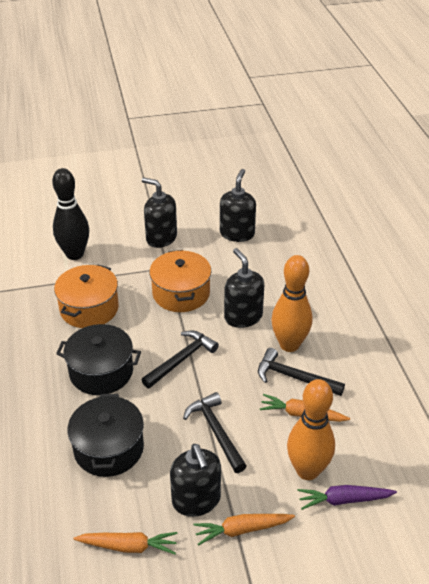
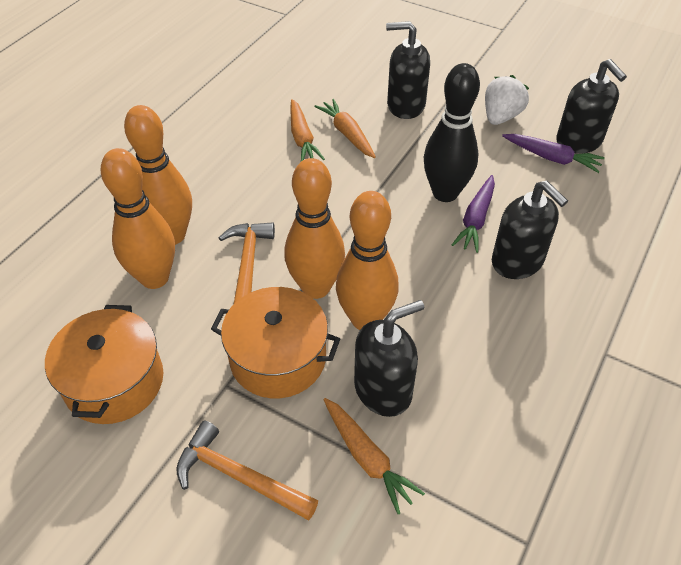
black hammer: [142,330,219,388] [183,392,246,473] [258,348,345,396] = 3 -> none = 0
black pot: [56,324,141,395] [68,394,144,477] = 2 -> none = 0
orange bowling pin: [271,255,312,352] [287,379,335,480] = 2 -> [101,148,175,289] [124,105,192,245] [284,158,345,299] [336,191,399,330] = 4
orange hammer: none = 0 -> [176,421,318,520] [219,222,275,305] = 2
purple carrot: [297,485,397,510] = 1 -> [452,175,495,253] [502,134,605,173] = 2
white strawberry: none = 0 -> [485,75,529,125] = 1

